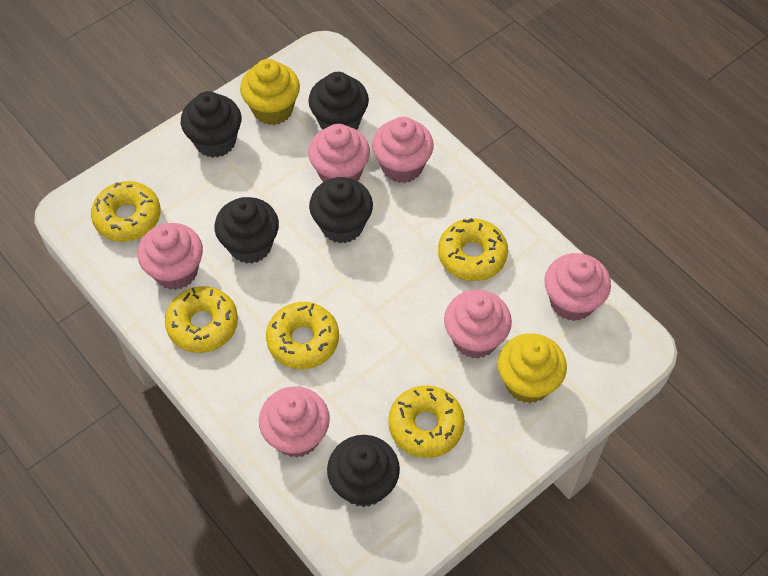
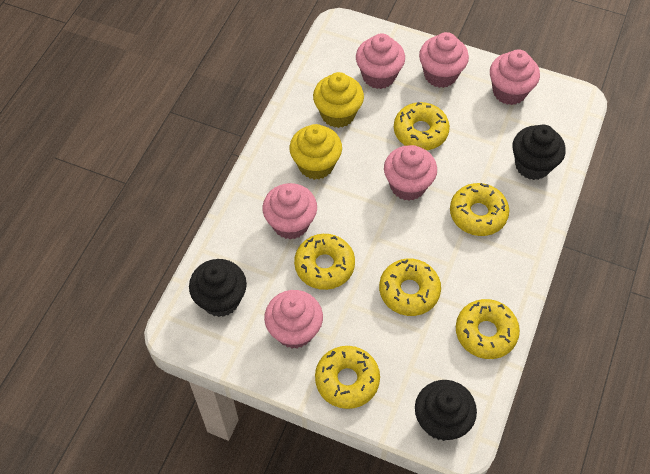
black cupcake: [181,91,241,158] [214,197,279,264] [308,72,369,130] [309,177,373,243] [327,435,400,507] = 5 -> [189,259,247,317] [415,380,477,441] [513,125,566,180] = 3
yellow donut: [91,181,161,242] [165,286,238,353] [266,302,339,369] [388,385,465,458] [438,218,508,281] = 5 -> [294,234,355,290] [315,346,380,409] [379,258,441,316] [394,102,450,150] [450,183,509,236] [456,299,520,359] = 6

